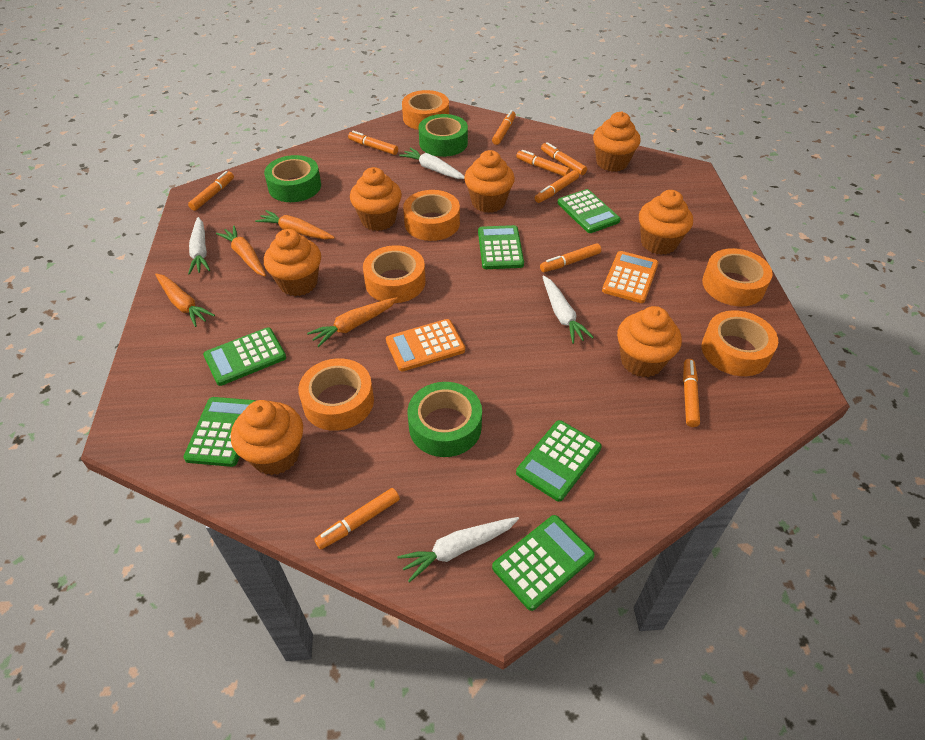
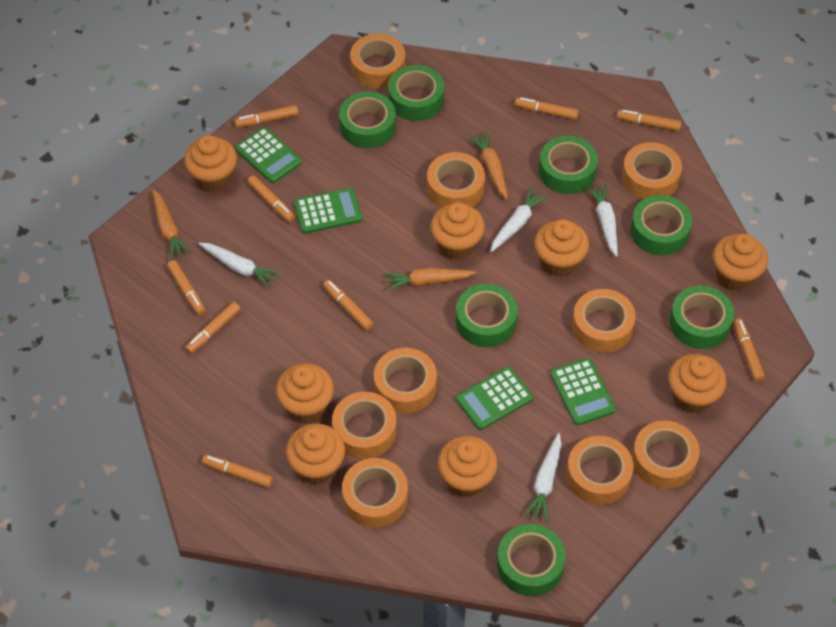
green calculator: [184,397,256,467] [203,327,286,386] [478,225,524,269] [492,515,595,611] [516,420,602,502] [557,189,621,233] = 6 -> [235,127,302,183] [294,188,362,234] [456,367,533,430] [550,358,616,425] = 4
green tape: [264,155,321,202] [408,382,482,457] [419,114,468,157] = 3 -> [339,91,396,148] [388,65,444,121] [456,284,517,347] [497,524,566,596] [539,136,598,194] [631,195,692,256] [669,286,734,349] = 7
orange calculator: [386,319,465,371] [602,251,659,303] = 2 -> none = 0
orange carrot: [155,273,215,327] [216,226,266,276] [255,210,335,239] [307,297,398,347] = 4 -> [153,189,191,260] [384,268,476,291] [469,131,508,199] = 3
orange cupcake: [231,400,303,475] [264,229,321,296] [350,167,402,231] [464,150,515,213] [593,112,641,172] [617,306,682,377] [639,190,693,255] = 7 -> [184,135,237,192] [276,363,334,423] [286,424,345,485] [430,202,485,260] [438,436,498,497] [534,219,589,277] [668,354,727,413] [713,233,768,291] = 8
orange tape: [298,358,374,431] [363,245,426,303] [402,90,449,130] [403,190,460,241] [702,248,773,306] [702,310,778,376] = 6 -> [332,392,397,459] [342,458,408,528] [350,34,405,88] [374,348,437,413] [427,152,485,208] [566,436,634,505] [572,289,635,353] [622,142,682,200] [632,421,700,489] = 9

